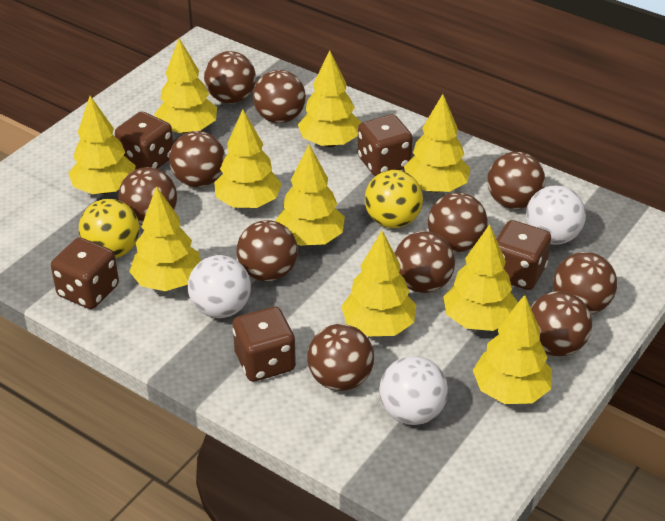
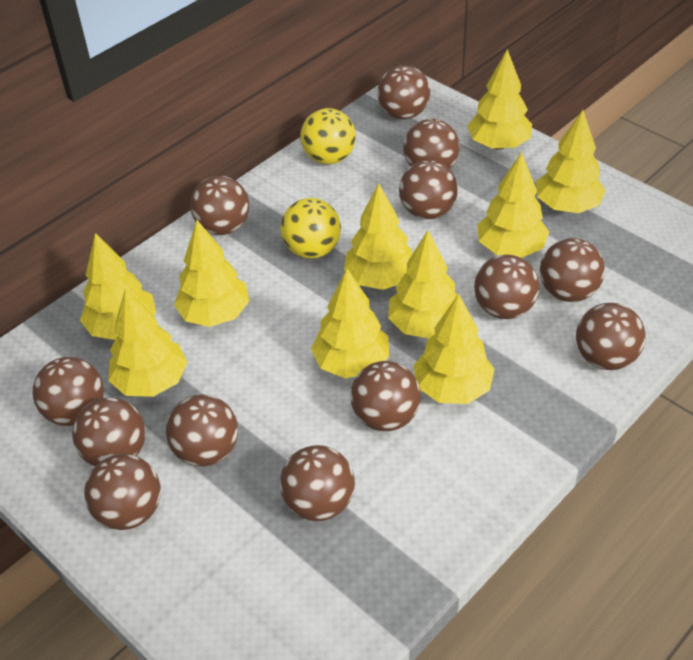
brown ball: [118,167,177,225] [169,131,225,187] [204,51,256,104] [237,220,298,281] [253,70,306,123] [307,324,374,391] [395,231,455,293] [428,193,488,252] [487,152,545,209] [531,291,592,356] [553,252,617,314] = 11 -> [33,357,104,426] [72,397,145,467] [84,454,161,530] [166,395,238,466] [190,176,249,235] [280,445,355,521] [350,361,421,431] [377,65,430,119] [399,160,458,219] [403,119,460,169] [474,255,539,319] [540,238,605,302] [576,303,646,370] = 13
brown dice: [51,237,119,309] [115,111,173,170] [233,307,296,382] [358,114,413,176] [496,220,551,290] = 5 -> none = 0
white ball: [188,255,251,318] [379,356,448,425] [526,185,586,245] = 3 -> none = 0

